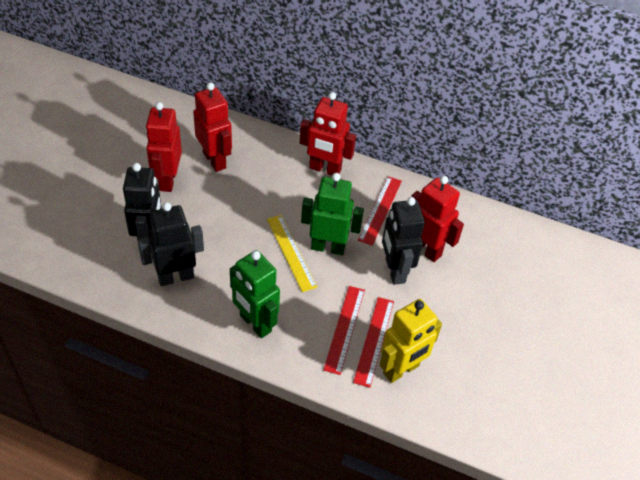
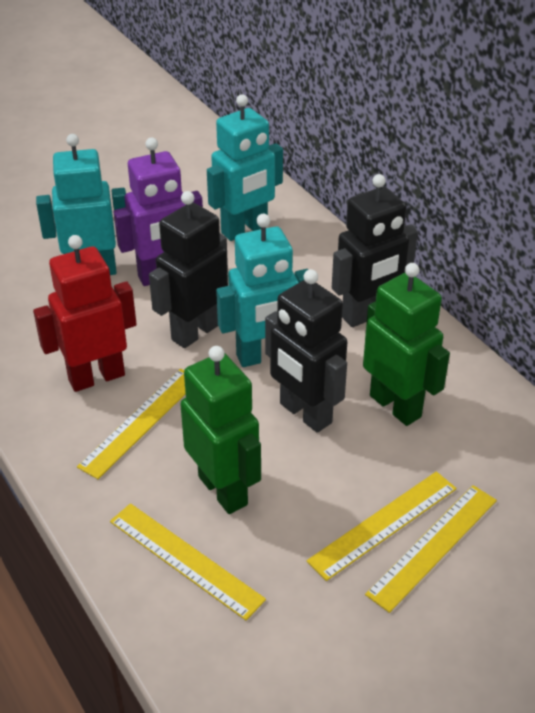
purple robot: none = 0 -> [114,137,203,286] = 1
red robot: [145,102,182,192] [193,82,232,172] [300,92,356,175] [411,176,464,262] = 4 -> [33,235,137,392] = 1
red ruler: [323,286,365,375] [353,297,394,388] [358,176,402,246] = 3 -> none = 0
turquoise robot: none = 0 -> [36,134,126,275] [207,94,283,241] [216,214,309,367] = 3
yellow robot: [379,299,442,383] = 1 -> none = 0
yellow ruler: [267,215,317,292] = 1 -> [77,369,186,479] [110,503,266,620] [307,471,457,581] [365,485,497,613] = 4

